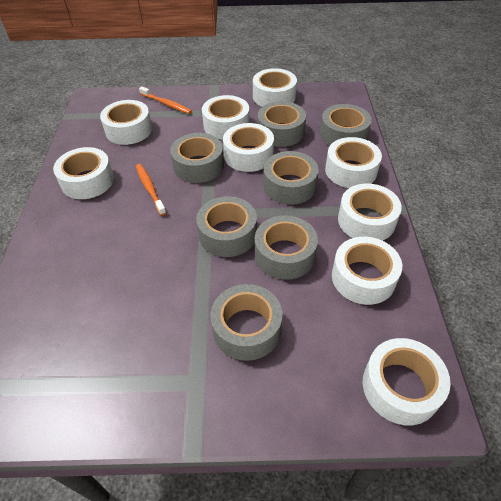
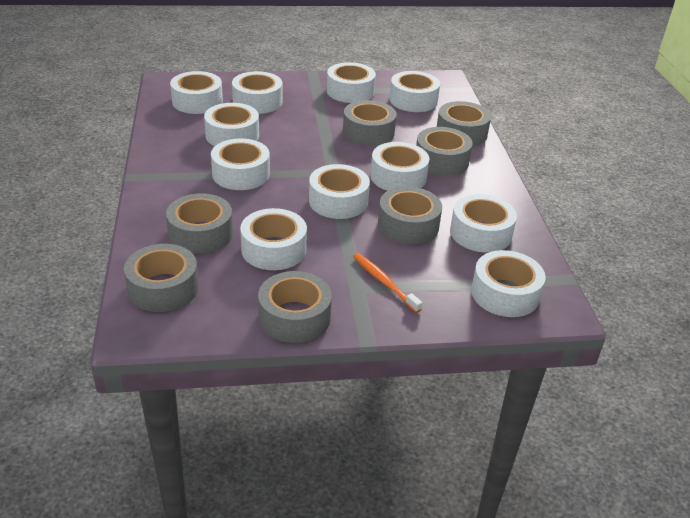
orange toothbrush: [136,164,166,216] [139,86,192,114] = 2 -> [353,253,423,313] = 1
white tape: [53,147,114,199] [100,100,152,145] [202,95,250,140] [223,123,274,172] [253,68,297,107] [325,137,382,188] [332,237,402,305] [338,184,402,241] [363,338,451,425] = 9 -> [170,71,223,114] [204,103,259,146] [211,139,270,190] [232,71,282,114] [240,208,307,270] [309,164,370,219] [327,62,376,103] [370,142,430,191] [389,71,440,112] [450,194,517,253] [471,250,546,317] = 11

